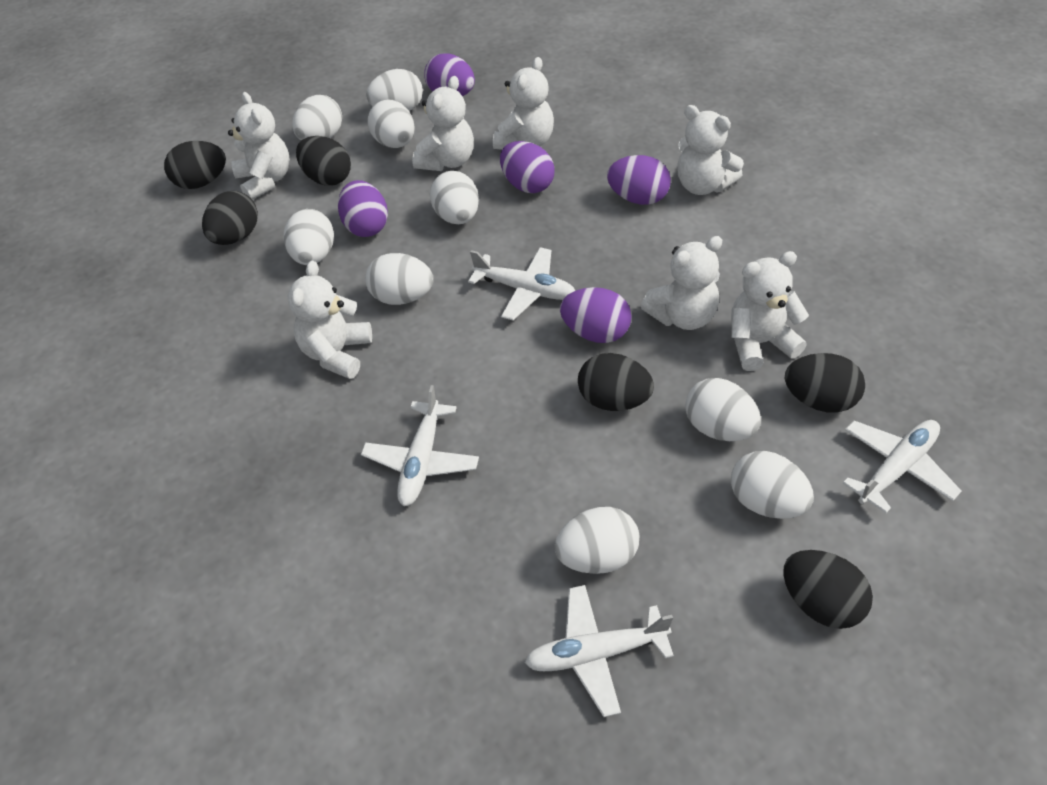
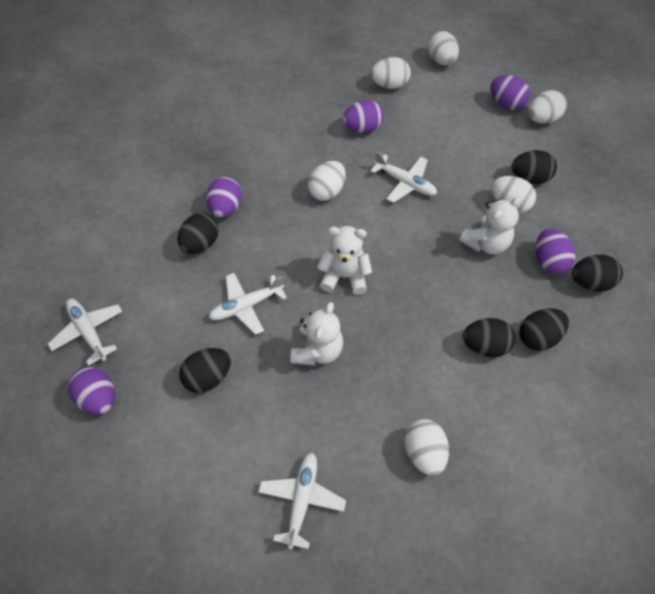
white egg: [283,209,334,265] [292,95,342,140] [365,253,434,305] [366,69,423,111] [367,99,415,148] [430,171,479,224] [554,507,639,574] [685,378,761,441] [731,451,814,519] = 9 -> [308,161,346,201] [371,57,411,89] [404,419,449,476] [427,31,459,65] [491,176,536,213] [528,90,567,124] = 6
white teddy bear: [228,92,290,199] [288,261,372,379] [412,76,474,171] [493,57,554,150] [641,236,722,330] [677,105,744,195] [731,251,809,371] = 7 -> [290,302,343,365] [317,226,372,295] [459,197,521,254] = 3

